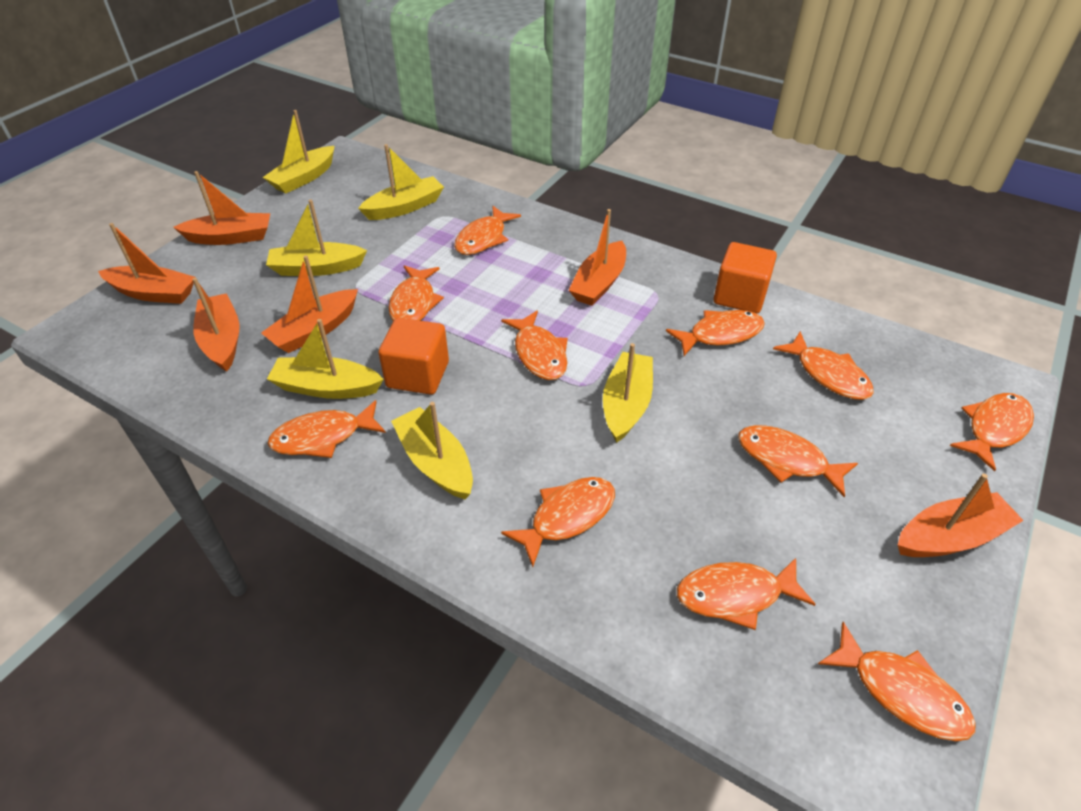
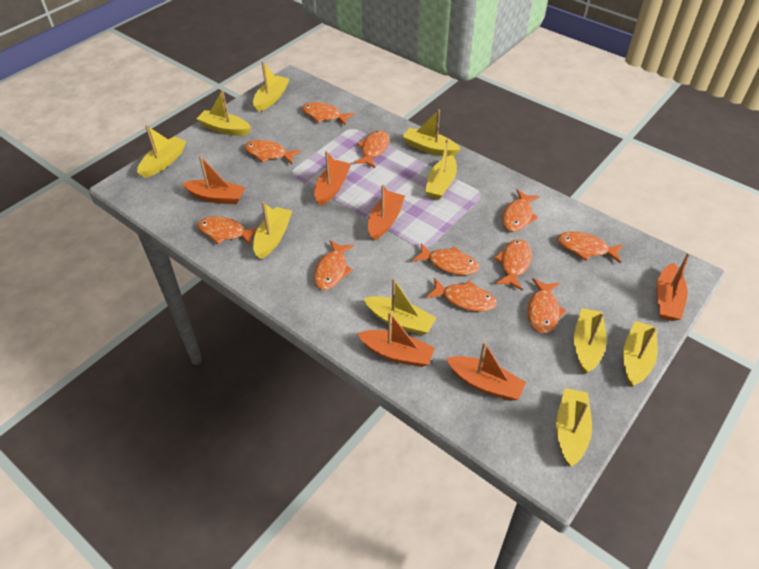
orange cube: [379,318,449,395] [714,242,777,313] = 2 -> none = 0
yellow boat: [263,110,334,194] [266,199,367,276] [267,319,384,399] [358,144,444,220] [391,402,473,499] [603,343,653,443] = 6 -> [137,125,186,178] [196,90,251,136] [253,61,289,112] [253,202,292,259] [363,278,436,335] [402,109,461,156] [425,139,457,200] [556,388,592,467] [574,308,606,374] [623,321,657,387] = 10

